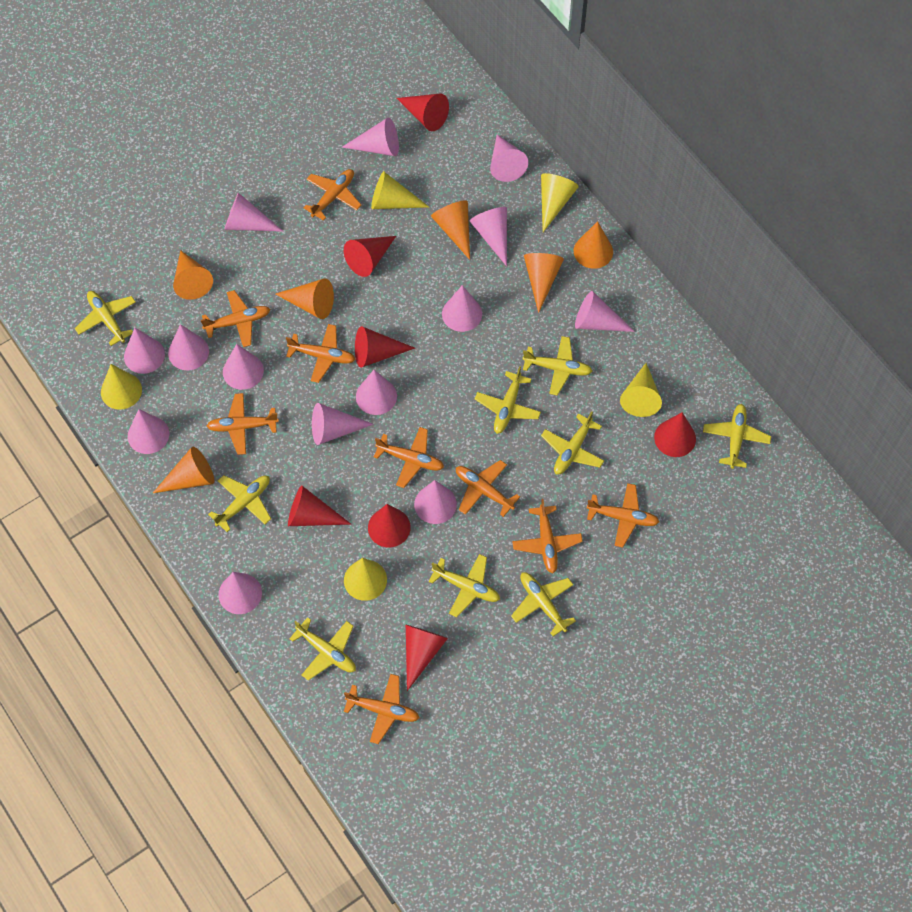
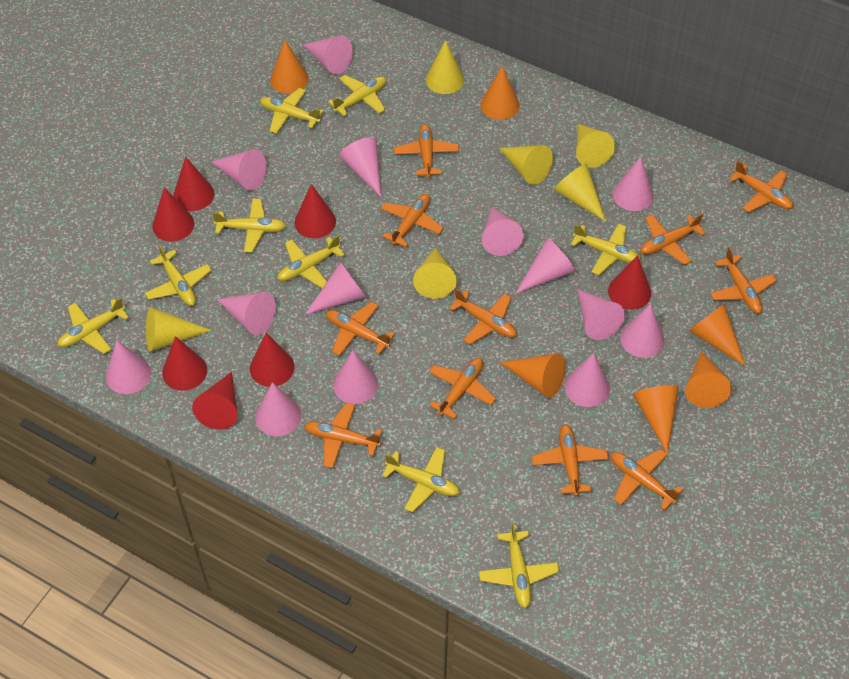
orange plane: [201,290,270,347] [207,393,279,455] [286,324,356,383] [303,169,361,221] [344,674,420,744] [374,427,444,488] [456,460,520,517] [512,499,583,574] [587,483,659,548] = 9 -> [304,403,382,468] [326,302,395,356] [380,194,443,247] [394,124,459,178] [429,358,496,419] [449,289,517,344] [532,424,609,496] [611,449,683,510] [640,214,706,265] [710,247,777,314] [729,161,793,212] = 11
yellow cone: [101,364,142,410] [344,558,387,601] [371,171,429,209] [541,173,579,232] [620,363,662,417] = 5 -> [146,307,212,352] [413,248,457,299] [426,40,464,94] [499,145,553,185] [554,164,606,222] [576,124,615,168] = 6

